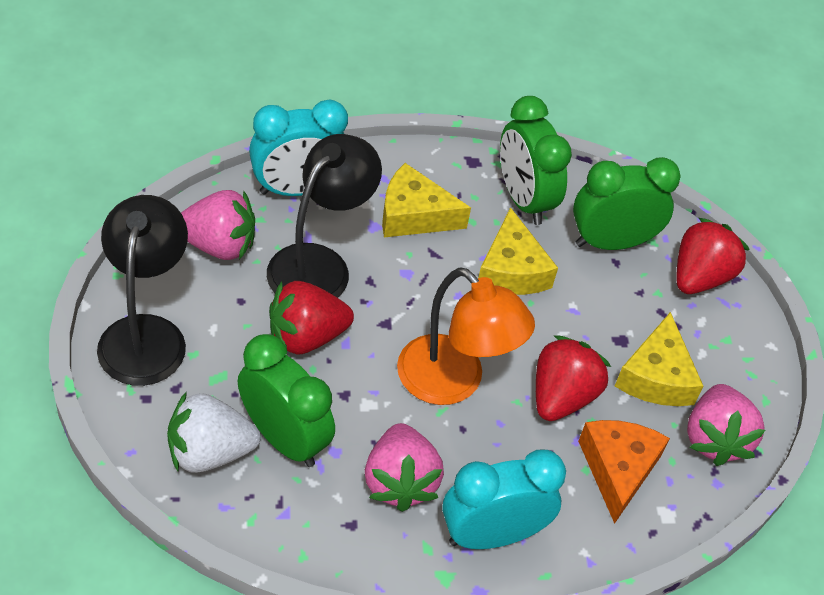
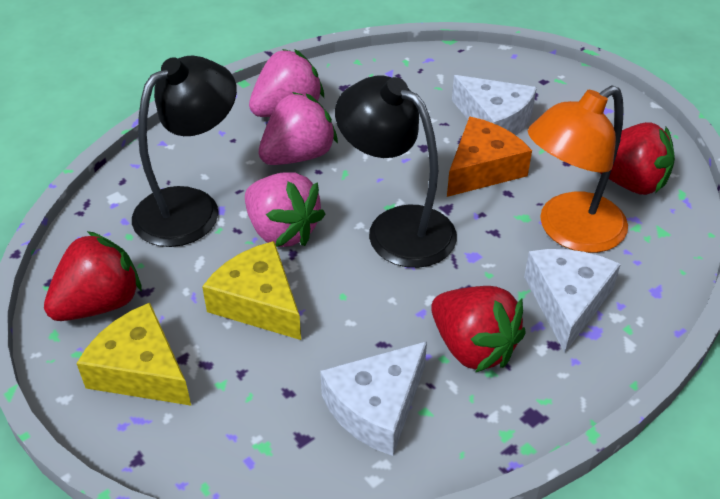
green clock: [238,334,335,467] [500,96,572,225] [573,157,681,250] = 3 -> none = 0
turquoise clock: [249,100,348,196] [442,450,566,549] = 2 -> none = 0
white cheese: none = 0 -> [320,341,427,456] [452,75,537,135] [524,249,621,353] = 3
white strawberry: [167,391,261,473] = 1 -> none = 0
yellow cheese: [382,163,471,237] [478,207,558,295] [615,312,703,406] = 3 -> [76,303,191,406] [202,241,301,340] = 2

